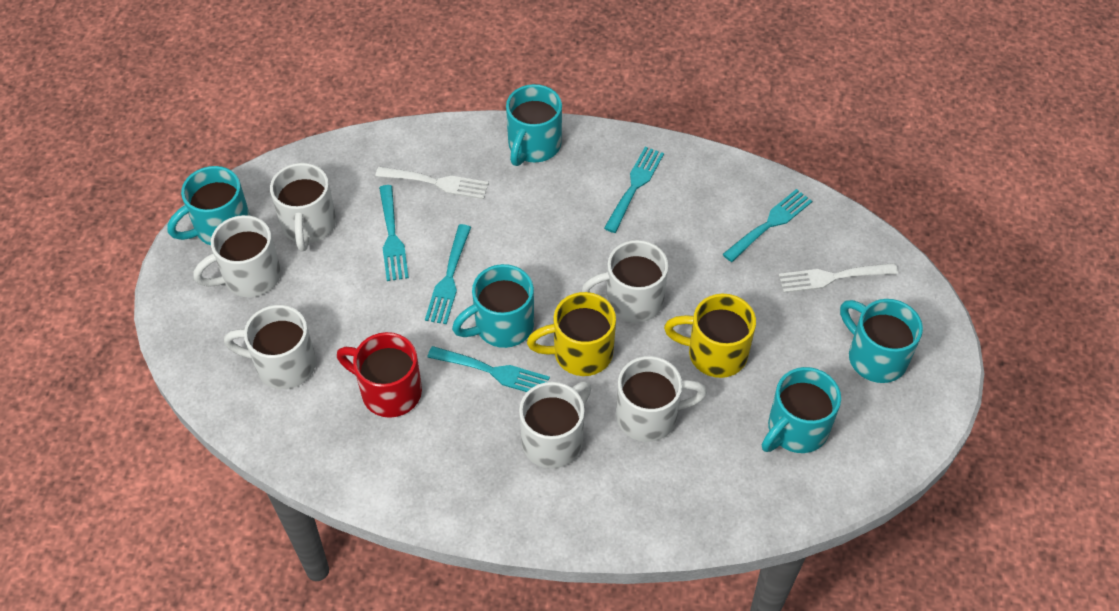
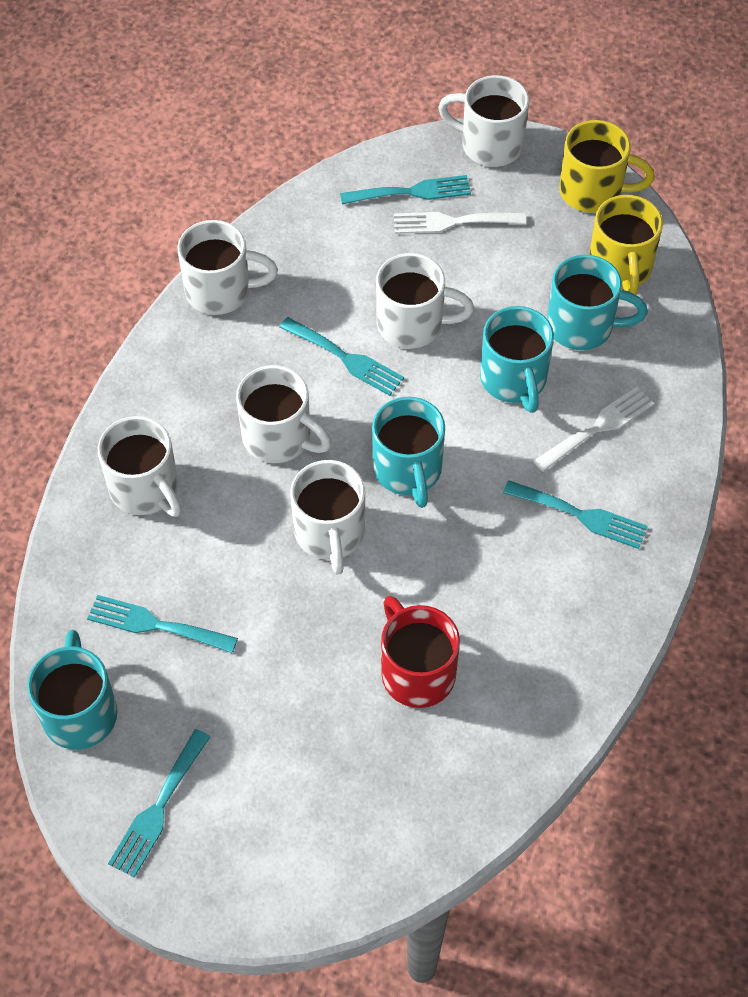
turquoise mug: [167,166,250,245] [452,264,534,348] [506,84,562,166] [762,367,841,453] [840,299,923,383] = 5 -> [27,630,117,750] [372,397,445,508] [480,306,554,413] [547,255,648,350] = 4

